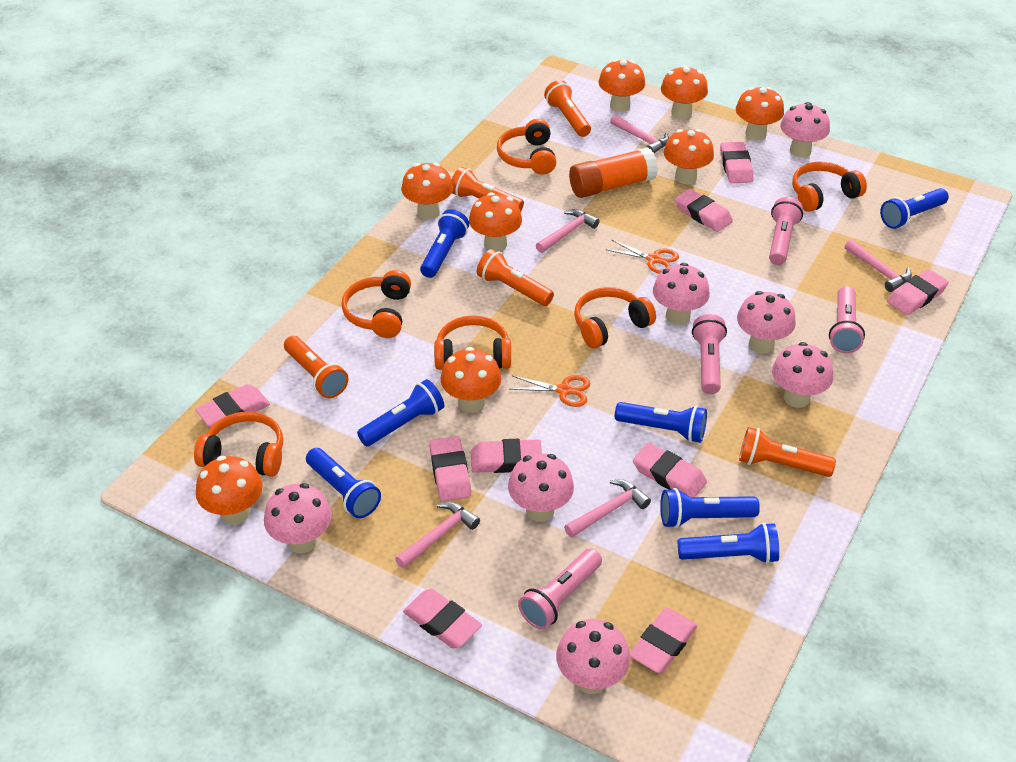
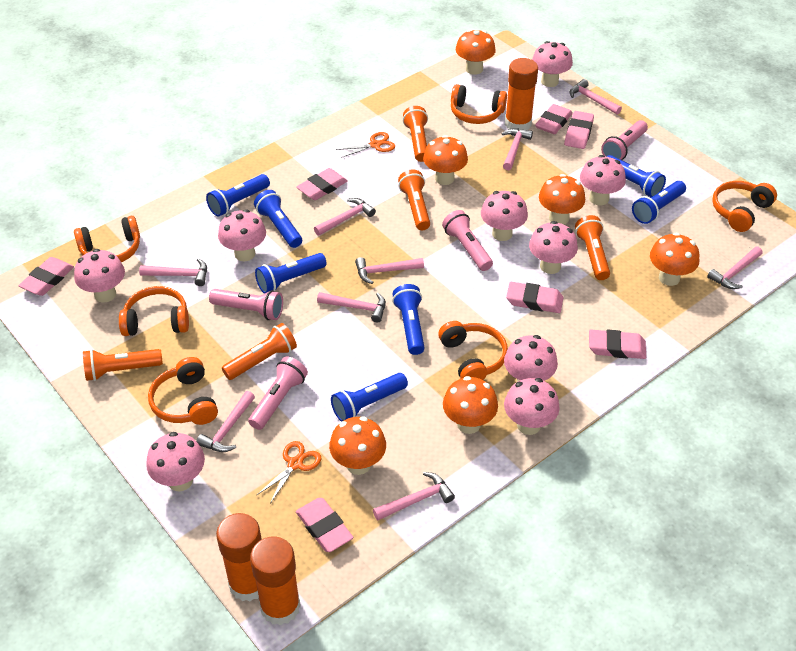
orange glue stick: [569,147,658,198] = 1 -> [216,513,262,601] [250,536,301,626] [505,58,538,131] = 3
orange mushroom: [196,456,263,525] [401,163,453,219] [441,347,501,413] [469,192,522,252] [599,59,645,112] [661,65,708,119] [664,129,714,184] [736,87,784,140] = 8 -> [329,416,386,475] [423,135,468,185] [443,376,498,434] [456,29,496,75] [539,174,585,224] [650,232,699,286] = 6
pink eraser: [195,384,270,427] [403,589,482,648] [429,436,472,501] [471,439,542,473] [630,608,698,673] [633,443,707,497] [675,189,733,232] [720,142,754,183] [887,269,949,315] = 9 -> [18,257,74,296] [296,168,348,200] [296,498,353,552] [506,282,563,313] [535,104,573,134] [564,111,594,149] [589,329,646,359] = 7
pink hammer: [395,502,480,569] [536,209,600,253] [564,479,651,537] [610,115,669,153] [845,240,912,292] = 5 -> [139,258,207,286] [196,391,255,452] [314,198,376,236] [317,292,386,323] [355,257,424,284] [373,472,455,520] [501,129,533,170] [570,79,622,115] [707,246,762,289] = 9
pink mushroom: [264,483,332,553] [508,453,574,522] [556,619,630,694] [653,263,710,325] [737,291,796,354] [772,342,833,408] [780,102,830,158] = 7 -> [74,249,125,303] [146,432,205,491] [218,209,266,261] [481,191,528,241] [504,335,558,382] [504,378,560,435] [529,221,578,274] [532,41,573,87] [580,155,626,206] = 9

